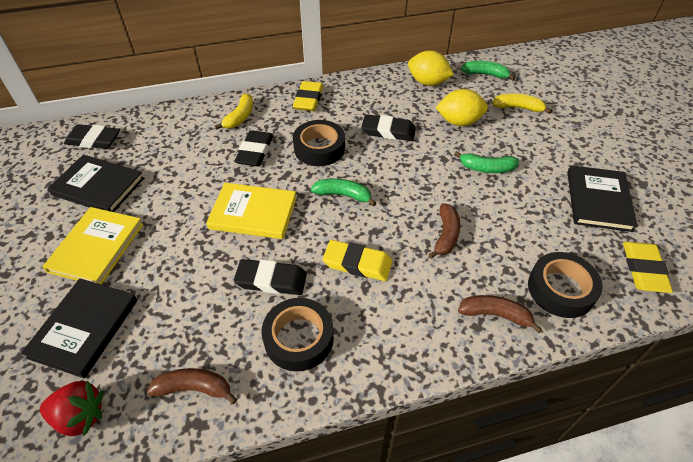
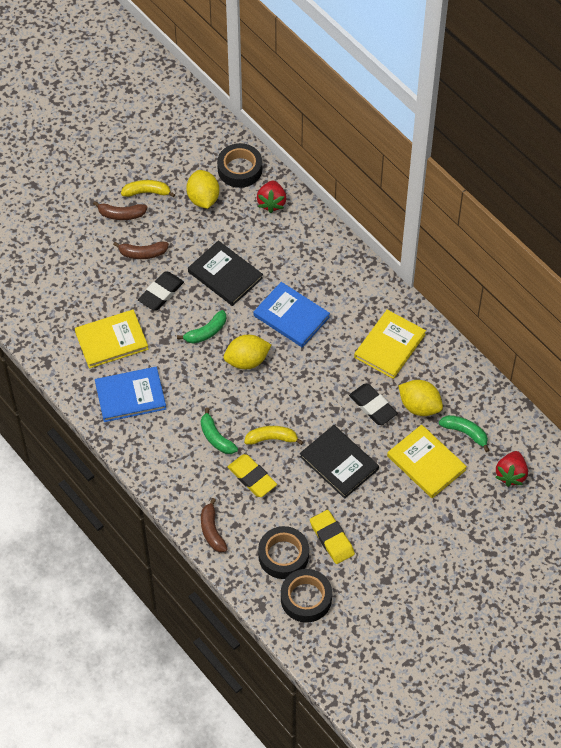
black book: [21,278,138,379] [47,155,144,212] [567,165,637,232] = 3 -> [188,240,263,306] [300,425,379,499] = 2
black eraser: [64,124,120,149] [234,259,307,295] [235,130,273,166] [361,114,416,141] = 4 -> [138,272,184,310] [349,384,398,425] = 2
blue book: none = 0 -> [95,367,166,422] [253,282,330,348] = 2
red strawberry: [40,381,103,436] = 1 -> [257,181,286,213] [495,451,528,487] = 2
yellow book: [42,207,143,285] [206,183,297,239] = 2 -> [75,310,148,368] [354,310,426,379] [387,425,467,498] = 3
yellow eraser: [293,81,323,111] [322,240,393,281] [623,242,673,293] = 3 -> [228,454,277,497] [310,510,355,564] = 2
yellow lemon: [408,51,454,86] [435,89,488,126] = 2 -> [186,170,219,209] [224,335,271,369] [398,380,443,416] = 3

